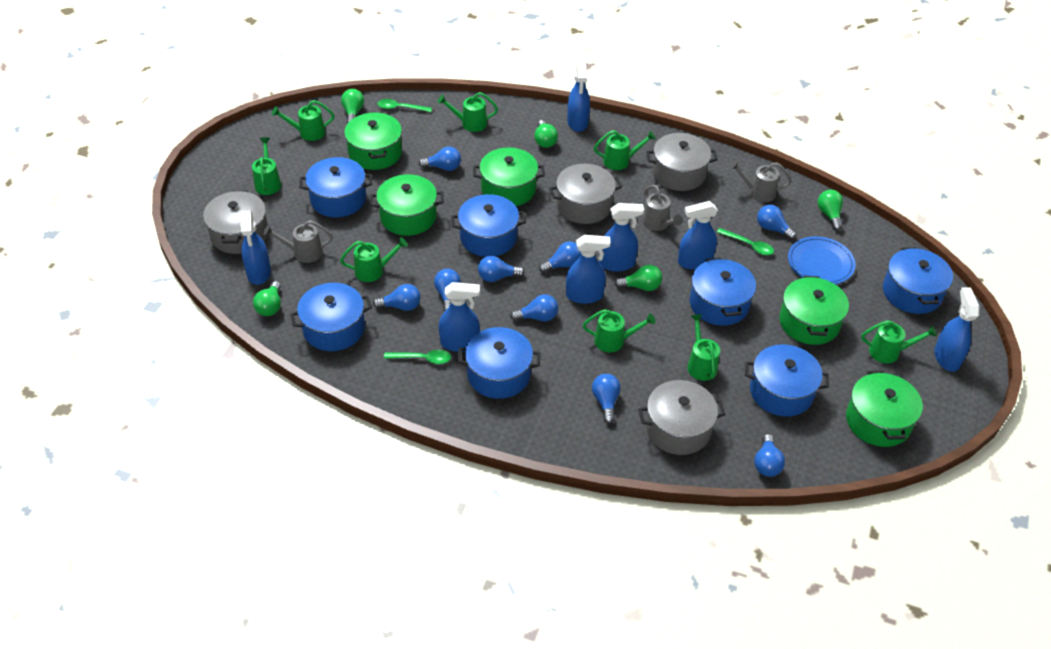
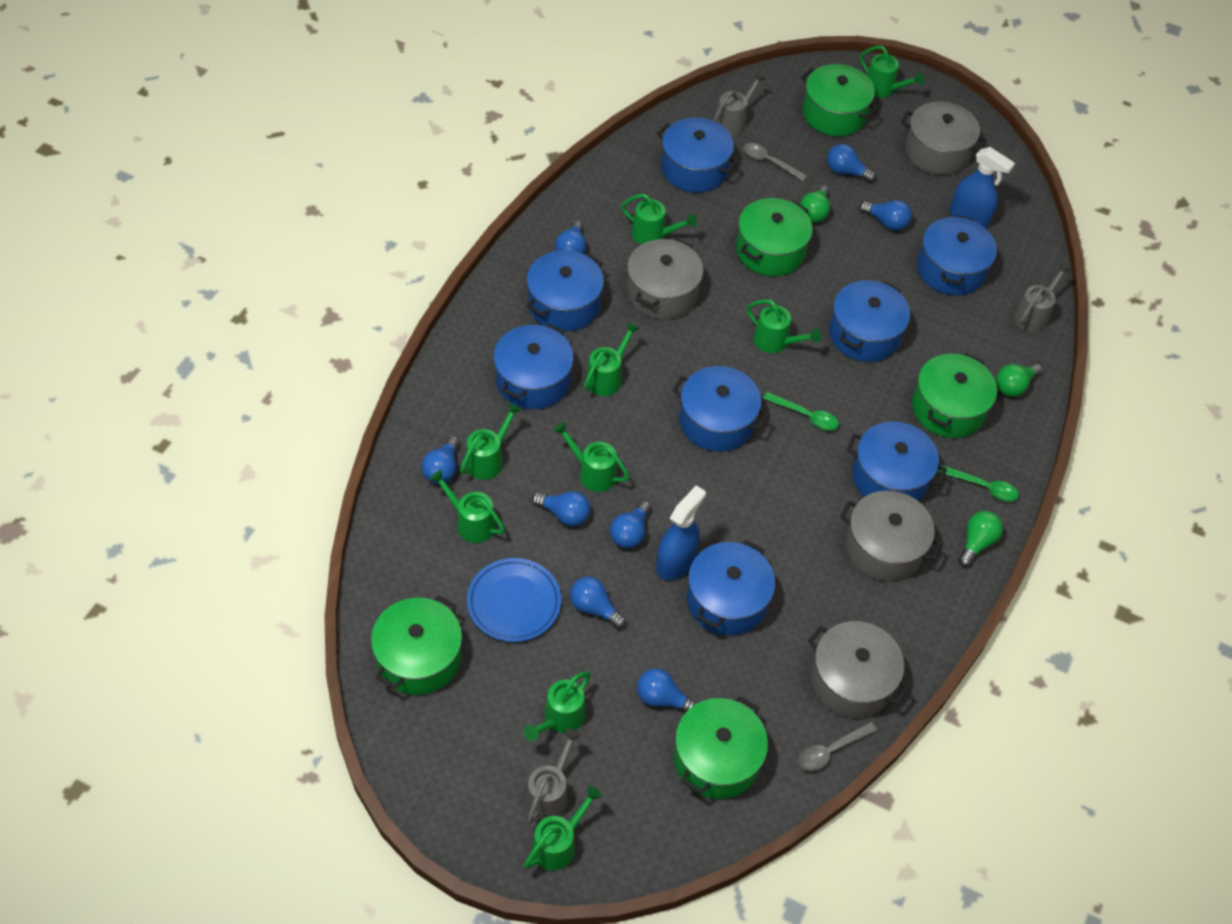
blue light bulb: [373,284,421,311] [419,147,461,171] [434,269,461,312] [478,256,524,282] [510,294,558,321] [539,241,581,273] [592,374,621,424] [754,434,785,477] [757,205,797,240] = 9 -> [421,436,460,484] [532,491,590,527] [555,220,586,254] [570,576,626,629] [610,501,651,548] [637,668,698,712] [827,144,876,183] [860,200,912,231] = 8
blue pot: [290,283,372,351] [299,157,372,218] [451,194,526,257] [457,327,541,399] [690,257,756,326] [745,344,829,417] [883,247,953,314] = 7 -> [493,323,574,409] [526,250,604,332] [657,118,739,192] [672,366,769,452] [687,540,775,636] [829,280,910,362] [847,421,947,501] [917,215,997,295] = 8
blue spray bottle: [241,211,271,285] [438,282,480,352] [566,235,611,304] [567,62,590,132] [599,203,644,272] [678,201,718,270] [934,287,979,372] = 7 -> [656,485,706,580] [950,147,1015,229] = 2
green light bulb: [253,281,281,316] [341,89,364,124] [534,120,558,148] [614,265,662,291] [818,190,843,231] = 5 -> [800,185,830,223] [958,511,1003,567] [996,364,1042,397] = 3
green spoon: [377,99,432,112] [384,350,451,364] [717,228,774,255] = 3 -> [763,392,839,431] [938,465,1019,502] = 2
green watering can: [252,137,281,195] [272,100,334,141] [340,237,408,282] [438,92,498,132] [583,309,655,352] [594,130,656,170] [687,314,720,381] [861,320,937,363] = 8 -> [430,470,505,543] [460,403,521,480] [523,671,591,741] [524,786,602,871] [553,422,629,492] [584,322,640,396] [621,194,697,244] [746,299,821,353] [860,46,924,98] = 9
grey spoon: none = 0 -> [743,143,807,181] [798,722,877,771] = 2

